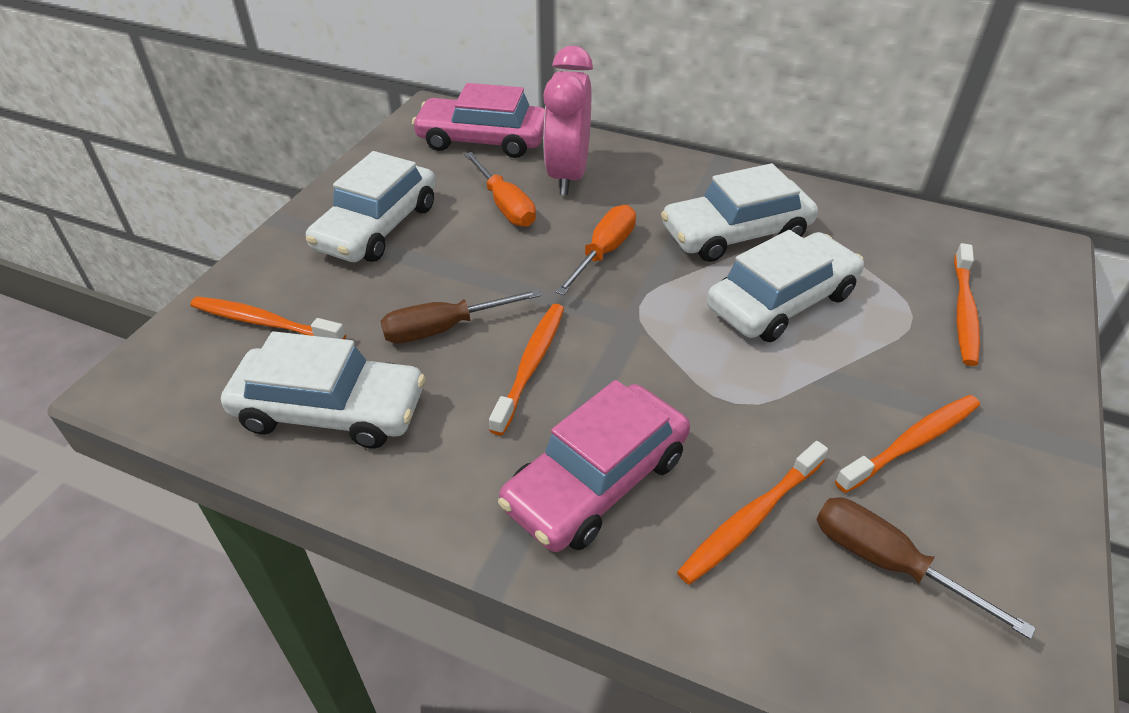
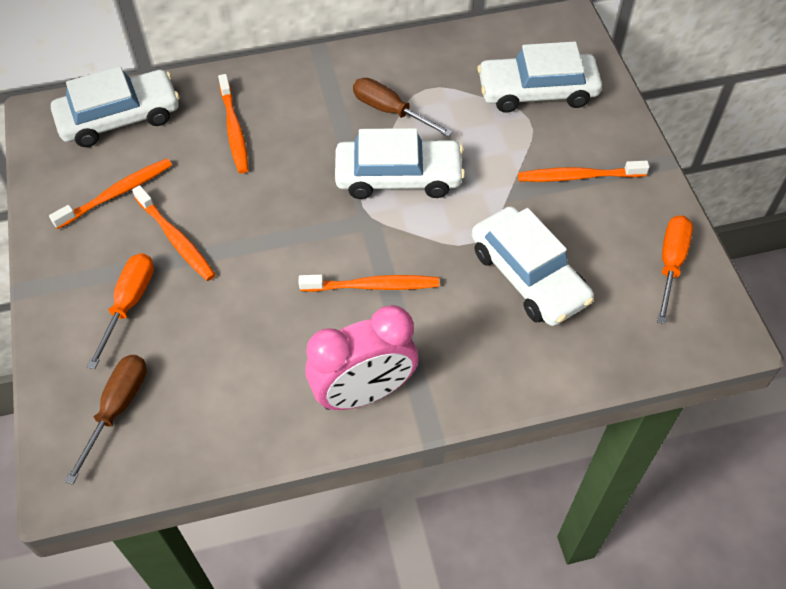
pink car: [412,83,545,158] [498,380,690,552] = 2 -> none = 0

